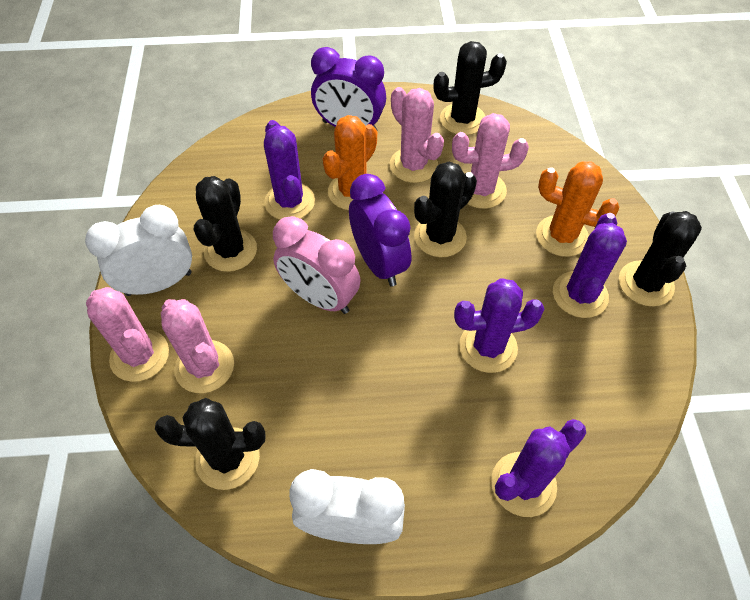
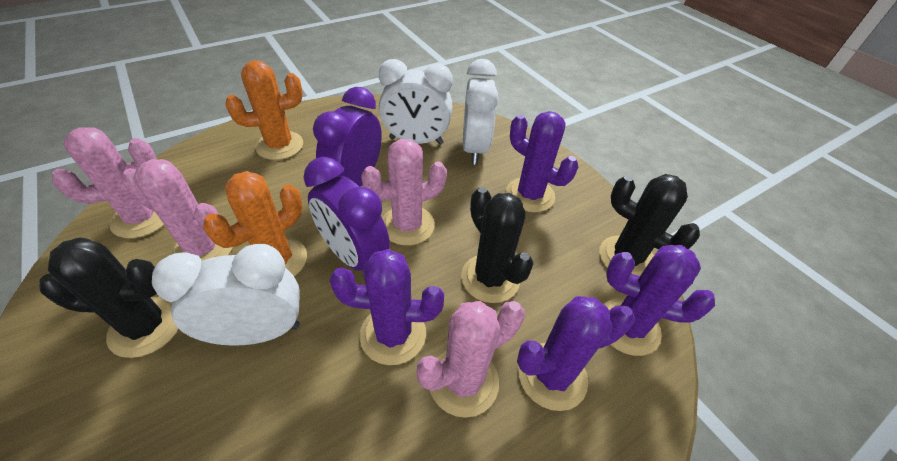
black cactus: [155,398,266,490] [194,176,257,272] [414,162,477,257] [434,41,507,135] [619,211,702,307] = 5 -> [39,237,178,358] [461,187,534,303] [599,174,700,276] = 3
pink clock: [273,216,361,314] = 1 -> none = 0
white clock: [85,205,192,296] [289,469,405,544] = 2 -> [152,244,300,346] [379,59,453,145] [463,59,499,165] = 3

